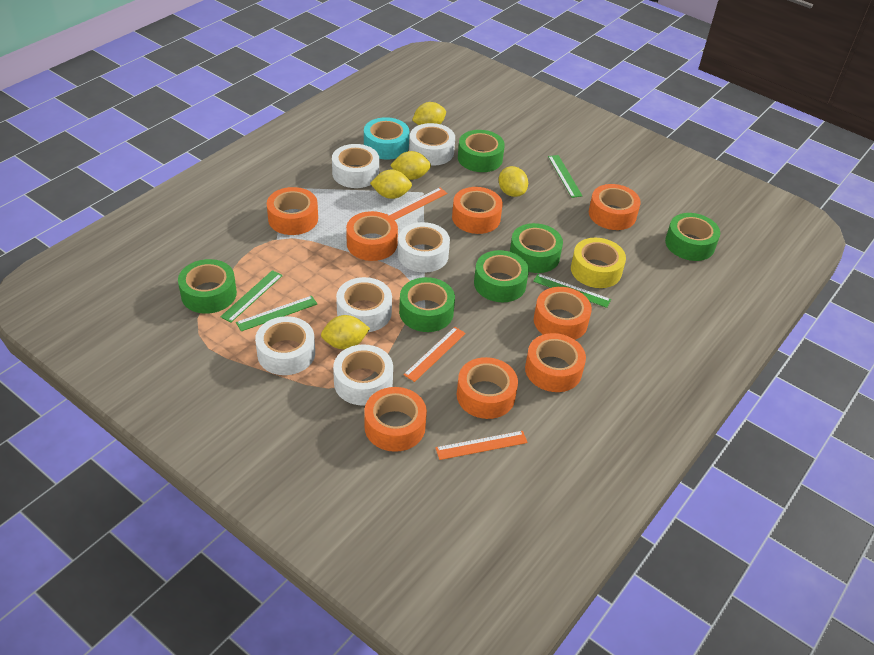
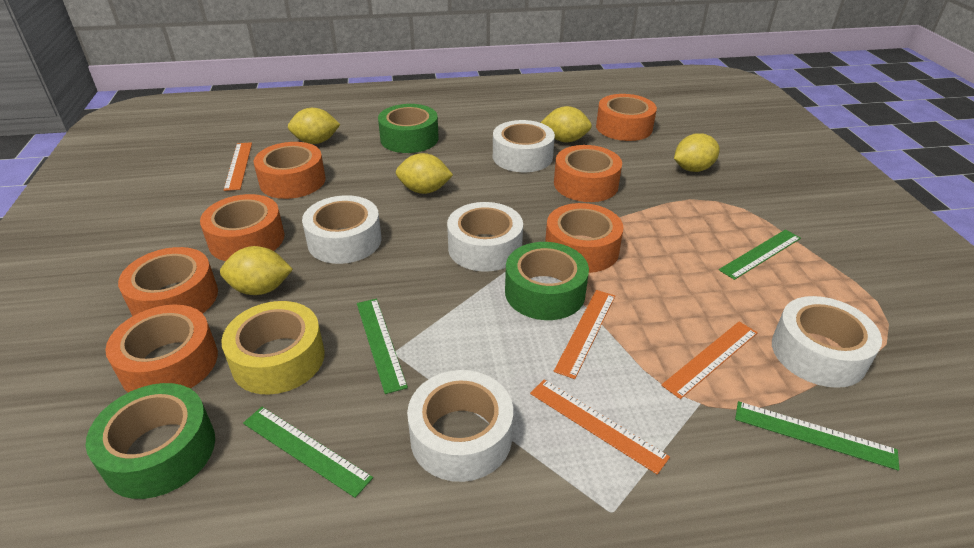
green tape: [178,259,237,314] [399,277,455,332] [458,130,505,172] [474,250,529,302] [510,223,563,273] [665,213,720,261] = 6 -> [85,383,215,499] [378,104,439,153] [505,242,589,320] = 3
orange ruler: [387,188,448,220] [403,327,466,382] [435,431,528,460] = 3 -> [224,142,252,191] [530,380,670,475] [554,290,615,379] [661,322,758,399] = 4
orange tape: [267,187,318,235] [346,211,398,261] [364,387,427,452] [452,187,503,234] [457,357,518,419] [525,333,586,392] [534,287,592,340] [589,184,641,230] = 8 -> [105,305,218,392] [118,247,218,316] [200,194,284,261] [254,142,326,199] [545,203,624,273] [554,145,622,202] [596,94,657,141] = 7
turquoise tape: [364,117,409,160] = 1 -> none = 0
white tape: [255,316,315,375] [332,144,379,188] [333,344,393,406] [336,277,392,332] [398,222,450,273] [409,123,455,166] = 6 -> [302,195,382,264] [407,370,513,482] [447,202,523,272] [493,120,555,172] [772,296,882,388] = 5

